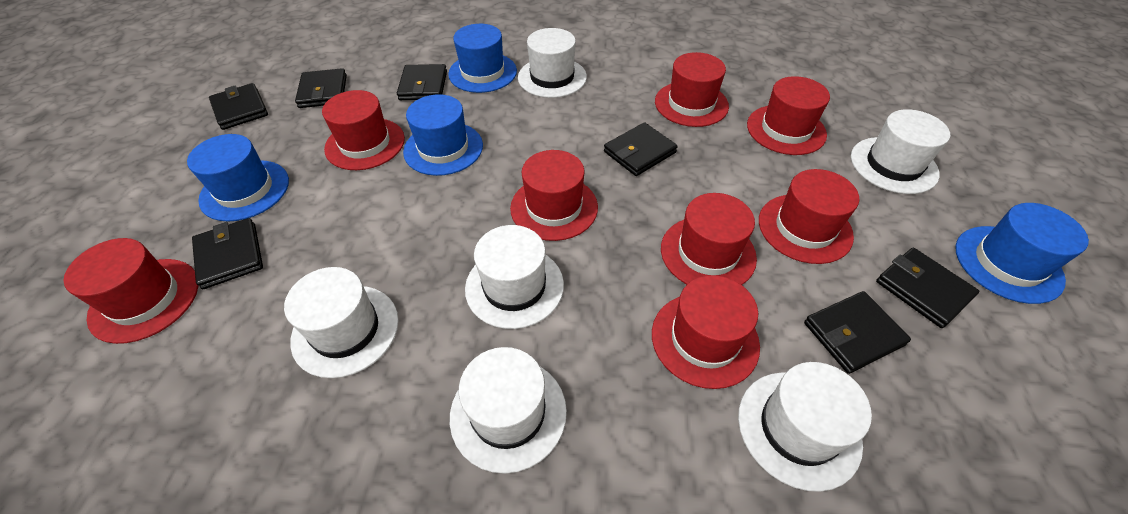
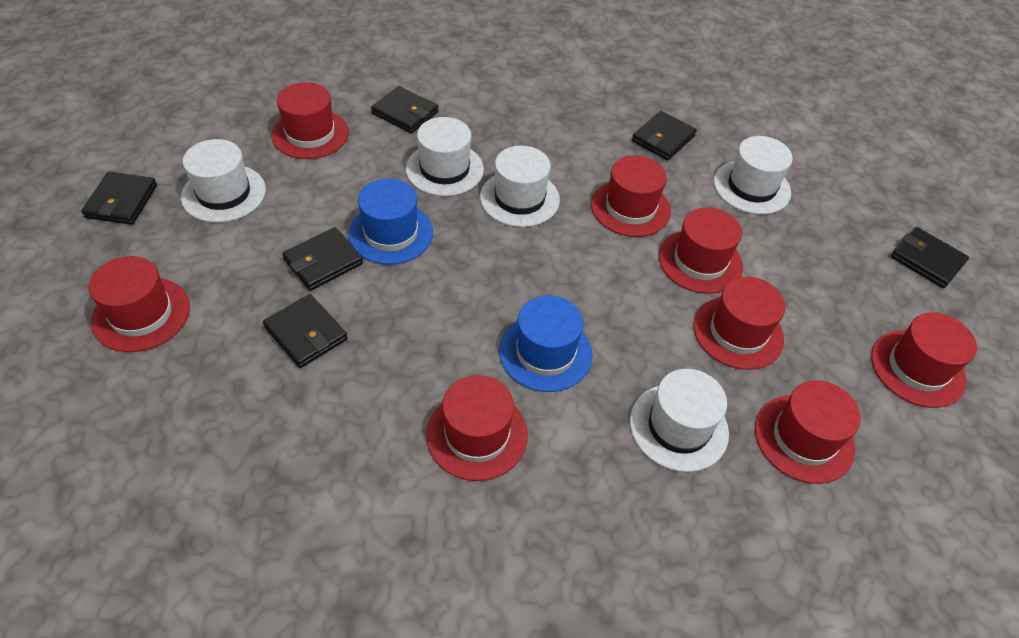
black wallet: [192,218,263,289] [209,83,268,130] [295,68,347,108] [397,64,447,100] [604,122,678,176] [804,291,911,374] [876,248,979,328] = 7 -> [81,172,157,225] [263,294,348,368] [282,227,363,291] [371,86,438,134] [632,111,697,160] [891,227,969,288] = 6
blue hat: [187,134,289,221] [403,94,483,176] [448,24,517,93] [955,203,1089,304] = 4 -> [348,179,433,265] [499,295,593,392] = 2
white hat: [284,267,399,378] [450,347,567,474] [465,225,564,329] [518,28,587,98] [738,362,872,492] [851,109,950,194] = 6 -> [181,139,266,223] [406,117,484,196] [480,145,560,227] [630,369,729,472] [714,136,793,214] = 5

